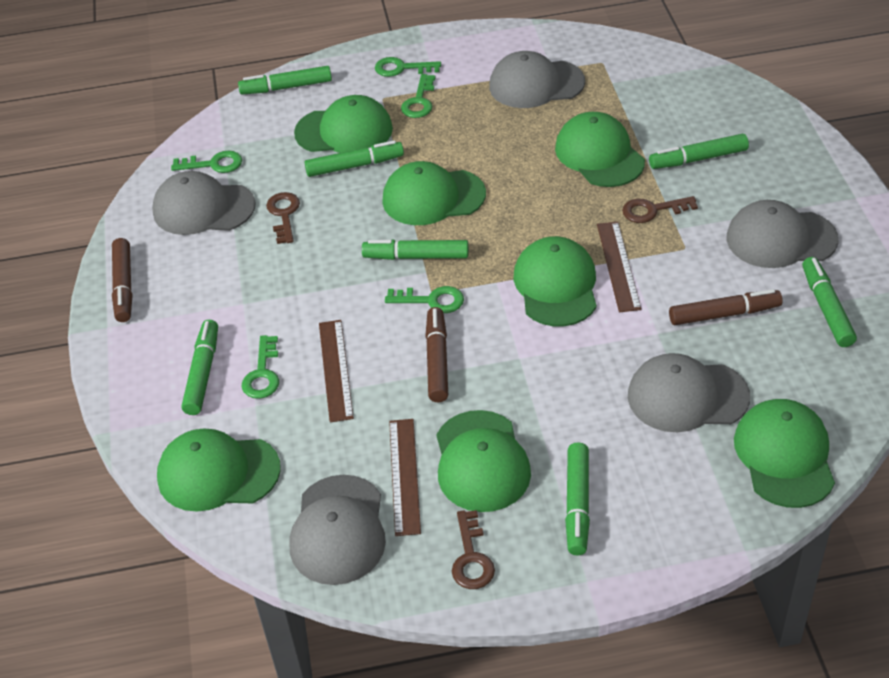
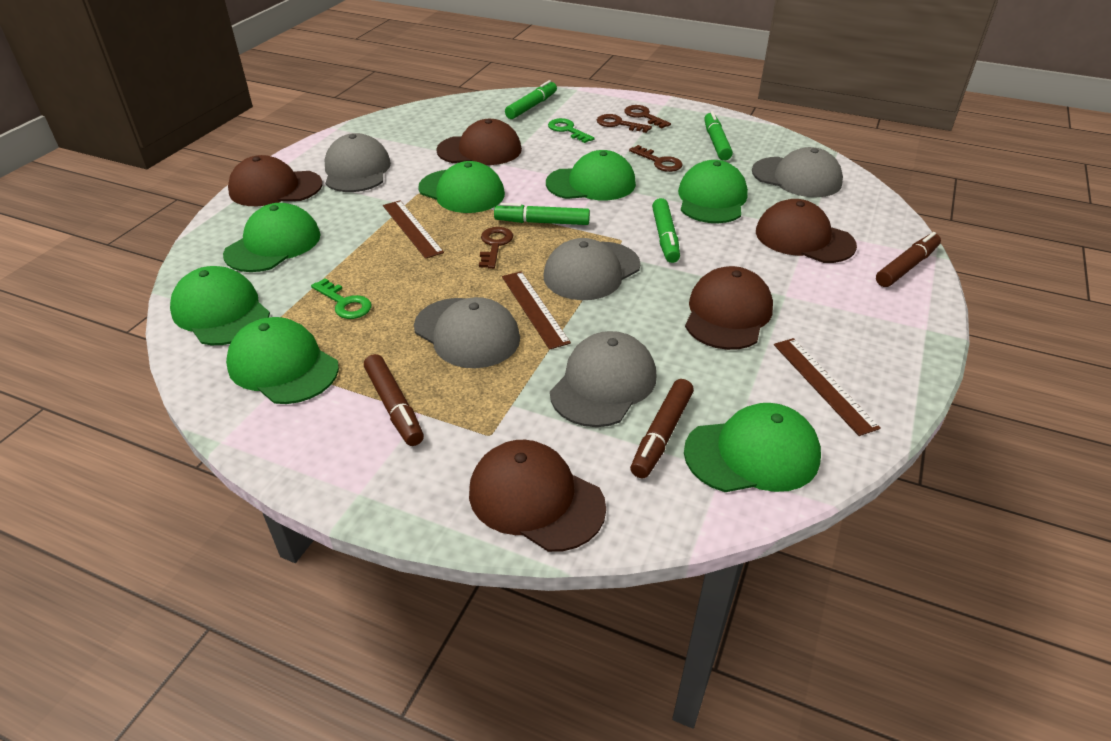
brown cap: none = 0 -> [228,155,322,206] [436,119,522,165] [469,440,606,552] [685,266,773,350] [756,199,857,263] = 5
brown key: [266,192,300,244] [452,510,495,589] [622,196,698,223] = 3 -> [479,227,513,269] [597,114,652,133] [624,105,671,128] [629,145,683,172] = 4
green key: [171,150,242,173] [242,335,279,399] [375,57,441,77] [385,286,464,313] [401,74,436,118] = 5 -> [311,278,372,319] [548,118,594,143] = 2
green marker: [182,320,218,415] [238,66,332,95] [304,140,404,177] [362,240,469,260] [565,442,590,555] [649,134,749,169] [802,257,857,347] = 7 -> [494,203,590,225] [505,80,557,119] [652,198,680,263] [704,111,733,161] = 4

